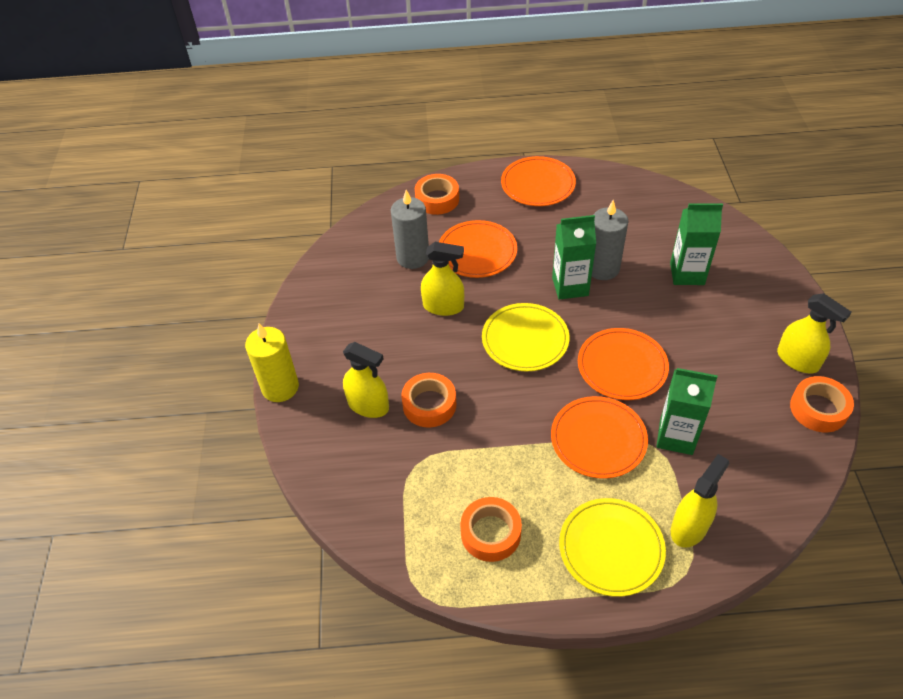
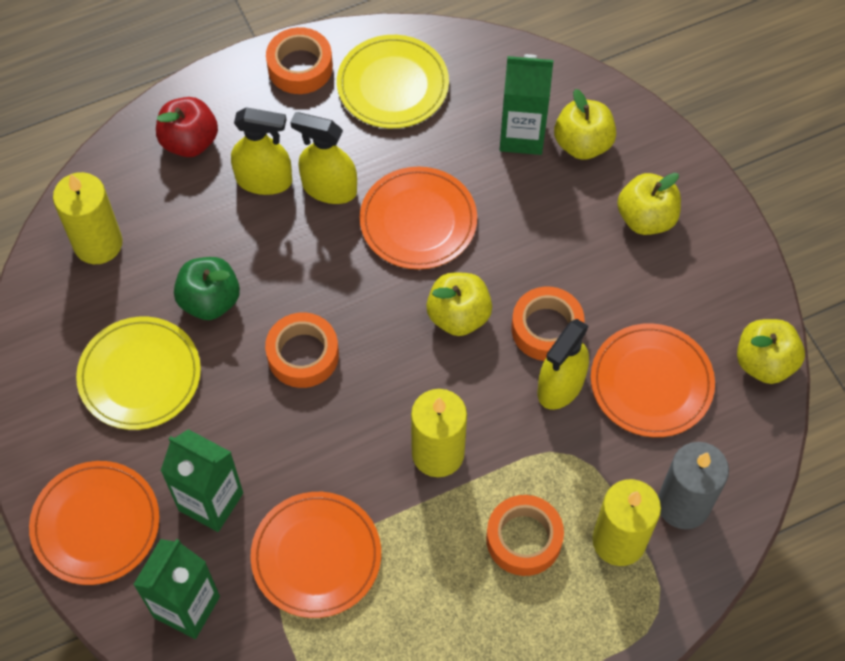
green apple: none = 0 -> [174,257,240,320] = 1
grey candle: [391,190,429,269] [592,200,628,280] = 2 -> [658,442,729,529] = 1
red apple: none = 0 -> [156,97,218,157] = 1
yellow apple: none = 0 -> [426,273,492,336] [554,89,616,160] [617,173,681,235] [737,319,805,384] = 4
yellow candle: [245,324,299,402] = 1 -> [53,172,122,264] [411,389,467,477] [592,479,661,566] = 3
yellow spray bottle: [343,342,389,418] [421,242,464,316] [671,454,729,548] [777,293,852,374] = 4 -> [231,107,292,195] [290,112,357,204] [538,319,589,410] = 3

